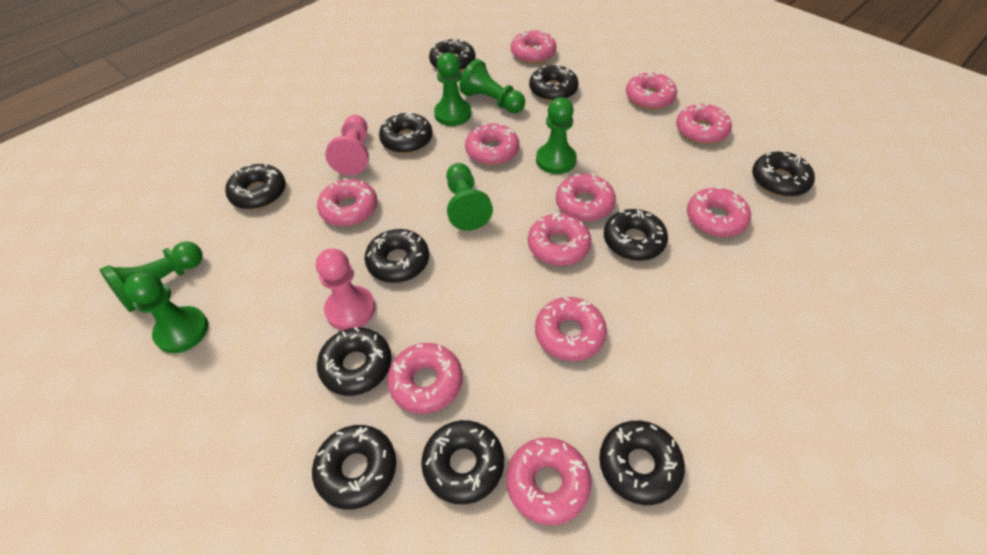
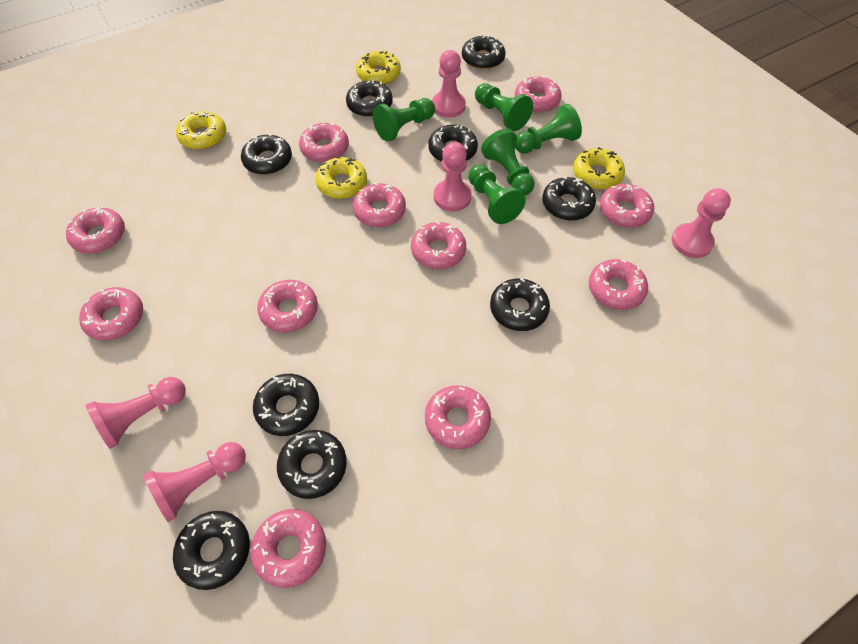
black donut: [225,163,286,209] [312,425,396,509] [317,327,392,396] [364,229,429,283] [379,112,433,153] [421,420,504,504] [429,39,475,71] [529,64,579,101] [599,421,685,505] [604,209,668,261] [752,150,815,197] = 11 -> [173,511,250,590] [241,134,292,175] [253,374,319,436] [277,430,347,499] [346,80,393,117] [428,125,478,162] [462,35,505,70] [490,278,550,331] [542,176,596,221] = 9
green pawn: [99,242,202,312] [124,271,208,353] [434,52,471,126] [446,163,493,231] [459,59,525,113] [536,97,577,174] = 6 -> [373,98,435,142] [468,165,526,224] [475,83,533,131] [481,128,535,195] [515,104,582,154] = 5
pink pawn: [316,249,375,330] [325,115,369,175] = 2 -> [85,377,186,449] [143,442,246,522] [432,50,466,118] [434,142,472,211] [672,188,731,258] = 5
yellow donut: none = 0 -> [176,111,226,150] [315,156,367,199] [356,51,401,85] [573,147,625,189] = 4

